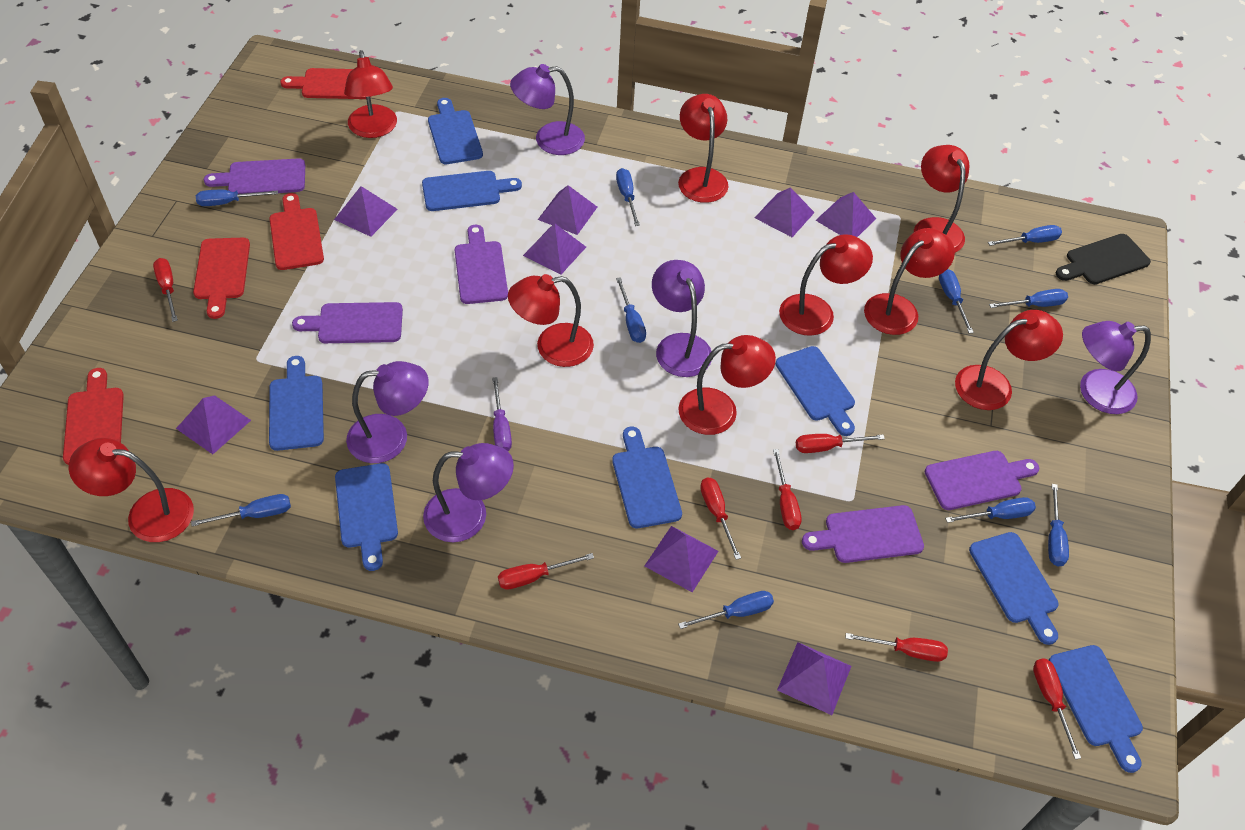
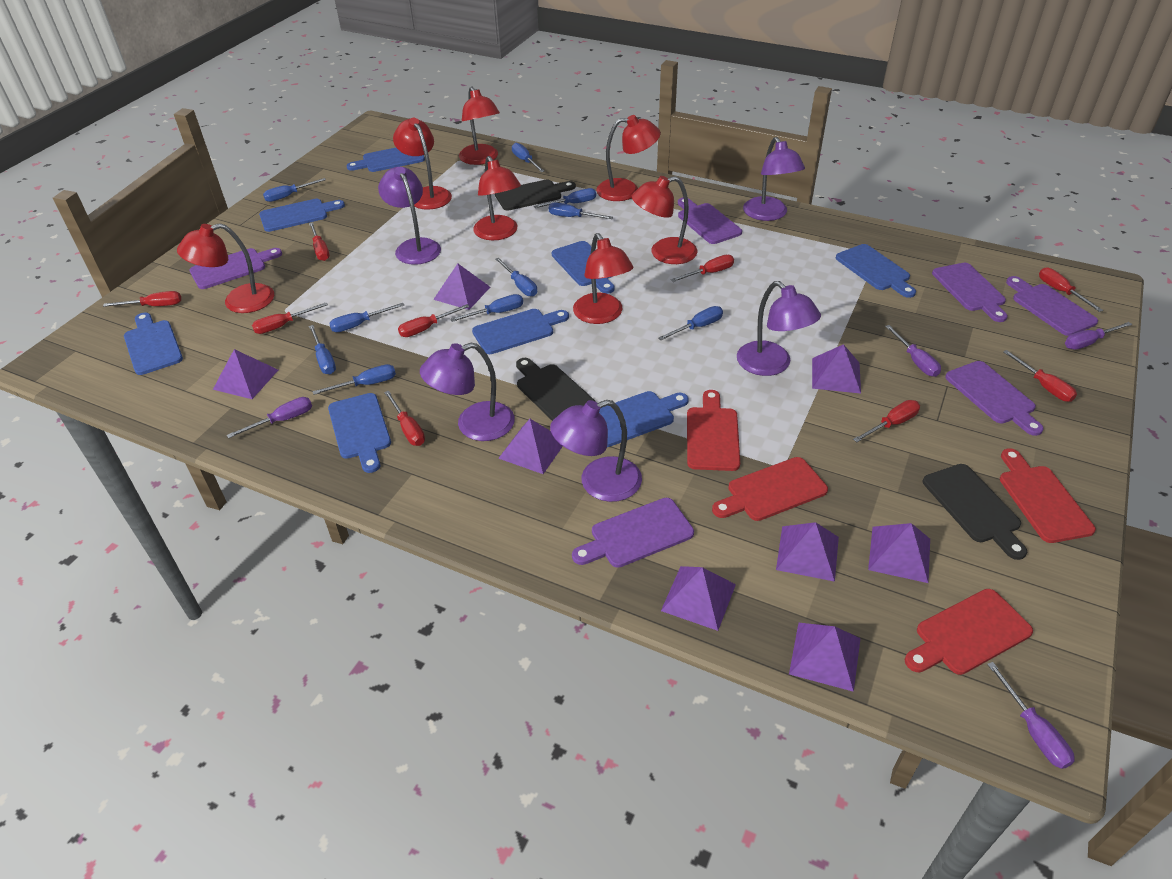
black cutting board: [1056,234,1151,284] = 1 -> [495,180,576,211] [516,358,596,421] [923,464,1027,560] = 3
purple cutting board: [204,158,305,194] [292,302,403,343] [455,225,508,304] [802,505,924,563] [925,451,1039,510] = 5 -> [190,248,282,289] [572,498,694,568] [678,198,742,244] [932,263,1007,322] [945,361,1044,436] [1006,276,1098,336] = 6
purple screwdriver: [492,377,512,451] = 1 -> [227,397,312,438] [885,325,941,377] [987,662,1075,769] [1065,322,1132,350] = 4
red lamp: [69,438,194,542] [344,50,397,138] [508,274,594,367] [678,94,728,203] [678,335,776,435] [779,234,873,336] [864,228,955,335] [914,145,969,253] [955,310,1063,410] = 9 -> [177,223,274,313] [393,118,452,210] [459,86,500,165] [473,156,521,240] [573,233,633,324] [596,115,661,201] [632,176,697,264] = 7
red screwdriver: [153,258,178,322] [498,553,594,590] [700,477,741,560] [773,449,802,530] [796,434,885,453] [845,633,948,662] [1033,658,1081,759] = 7 -> [103,291,181,307] [252,303,328,334] [309,222,330,261] [384,391,425,446] [398,304,470,337] [671,255,734,282] [853,400,920,442] [1003,350,1077,402] [1039,267,1103,312] = 9

